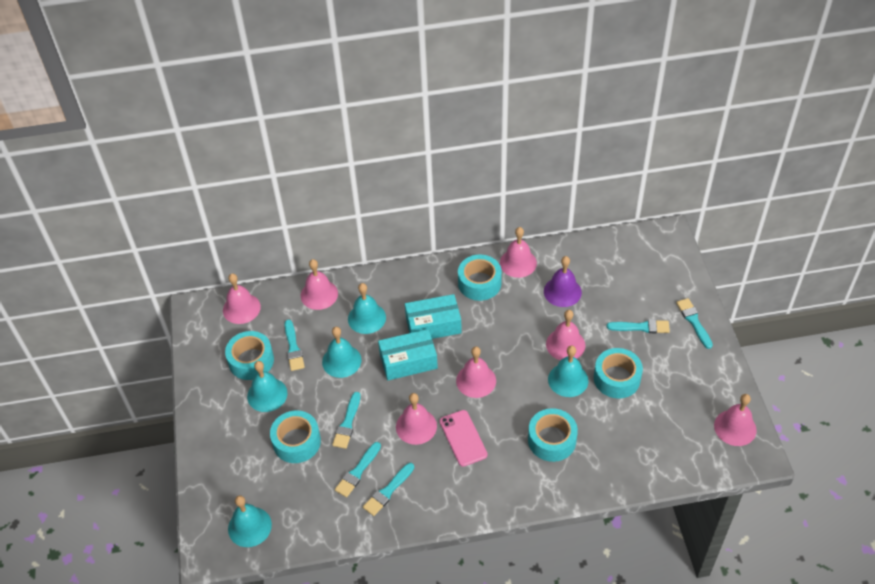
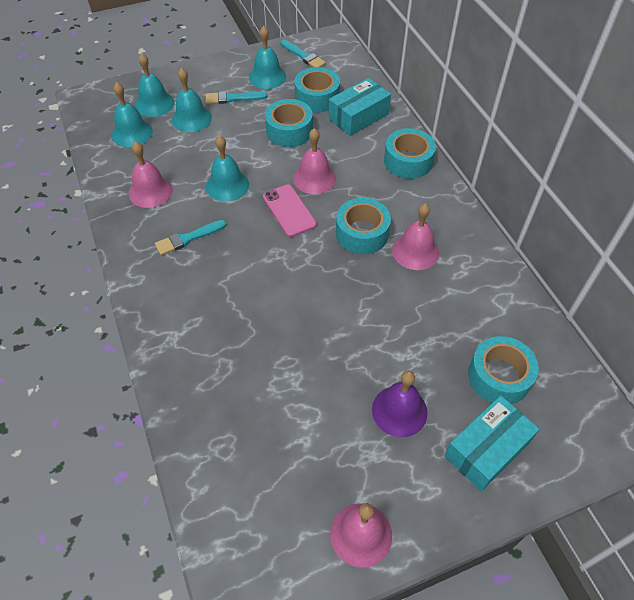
pink bell: [223,273,261,324] [301,259,338,310] [396,393,437,445] [456,346,496,398] [500,227,537,278] [546,310,585,360] [714,394,757,446] = 7 -> [129,142,173,208] [293,128,336,194] [330,503,392,568] [392,203,439,270] = 4
turquoise brush: [285,320,305,371] [332,392,361,449] [335,442,381,497] [363,463,414,516] [607,319,670,333] [676,298,713,349] = 6 -> [155,220,227,255] [206,91,268,104] [281,40,326,67] = 3

